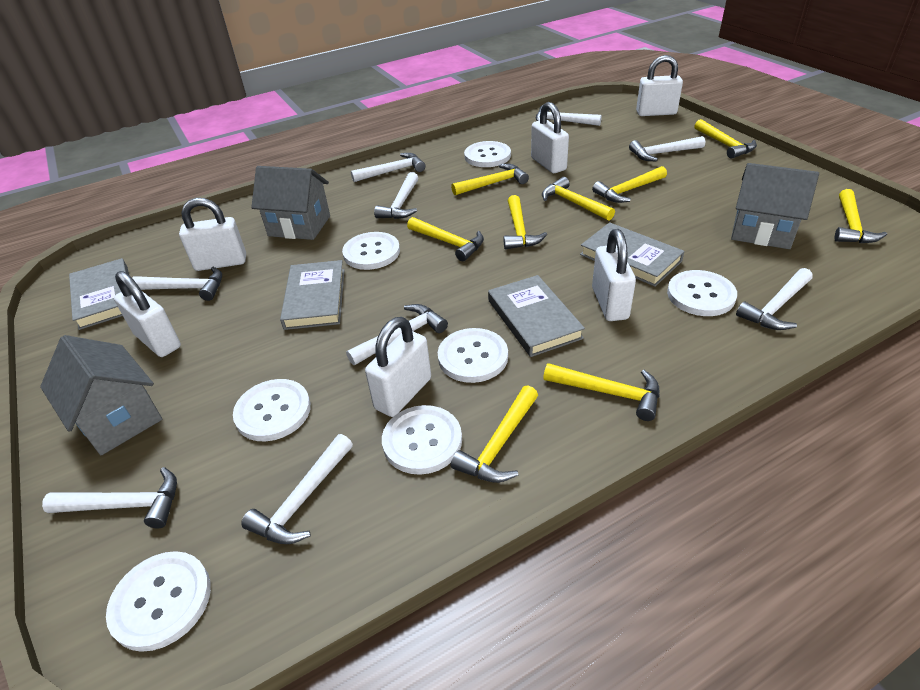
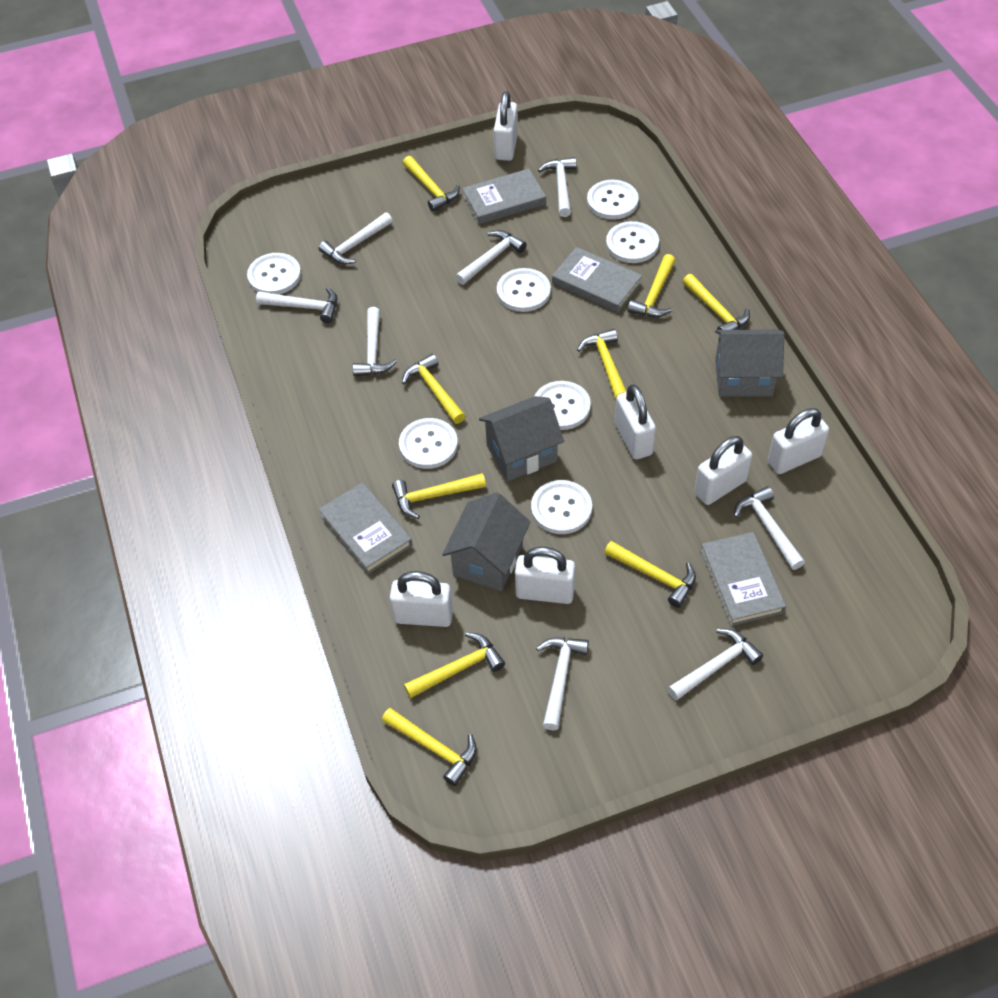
white hammer: [42,467,177,528] [132,267,222,301] [241,434,353,544] [346,304,448,365] [351,153,425,182] [374,172,418,219] [536,105,602,126] [629,136,705,161] [736,268,813,330] = 9 -> [256,287,337,323] [319,212,393,264] [353,307,397,377] [455,230,527,285] [536,638,589,730] [538,157,577,217] [668,629,763,700] [734,486,805,570] = 8

